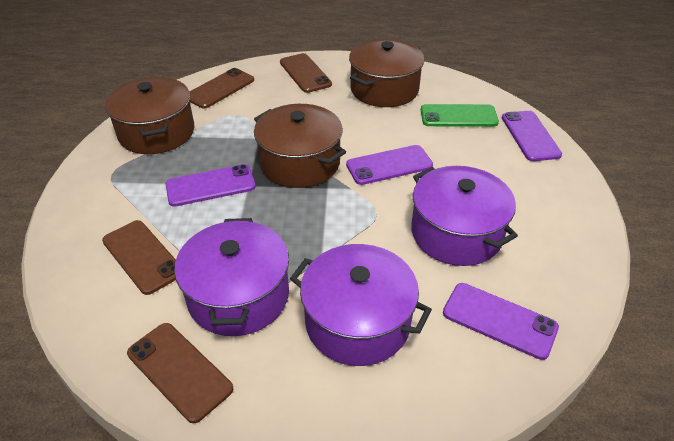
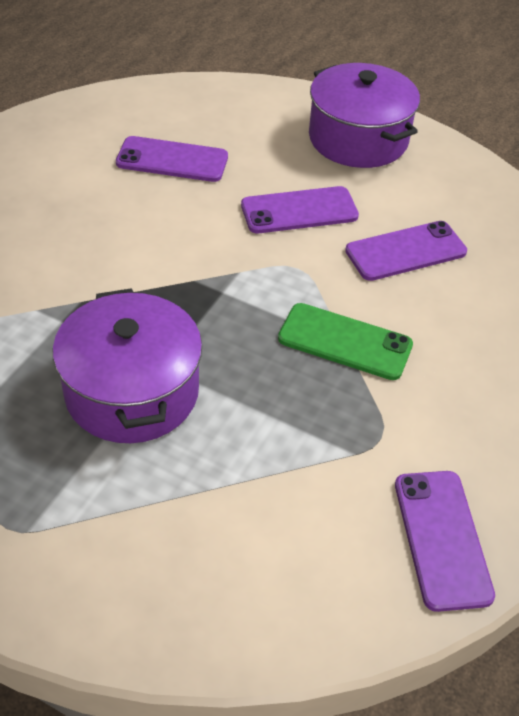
brown phone: [102,220,176,295] [127,323,233,423] [189,68,254,109] [280,53,332,93] = 4 -> none = 0
brown pot: [105,77,194,154] [254,104,346,188] [349,39,425,107] = 3 -> none = 0
purple pot: [174,218,289,336] [290,244,432,366] [411,166,518,266] = 3 -> [53,288,202,443] [309,63,420,168] = 2

